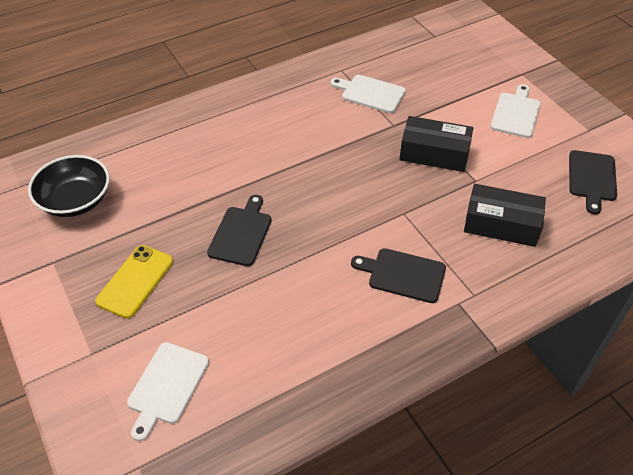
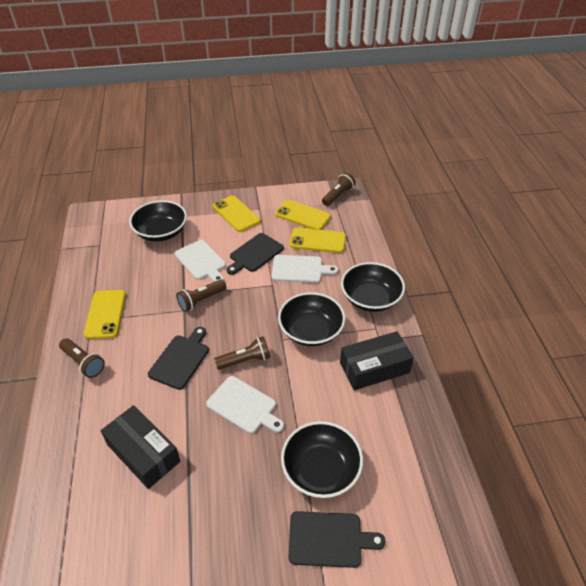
black bowl: [28,155,110,217] = 1 -> [129,200,187,242] [278,292,345,346] [281,421,363,498] [341,262,405,312] = 4
brown flashlight: none = 0 -> [59,338,105,378] [176,279,226,312] [214,336,271,370] [322,172,356,206] = 4
yellow phone: [95,245,173,319] = 1 -> [84,290,126,339] [213,196,260,232] [275,200,331,230] [290,228,346,253] = 4

